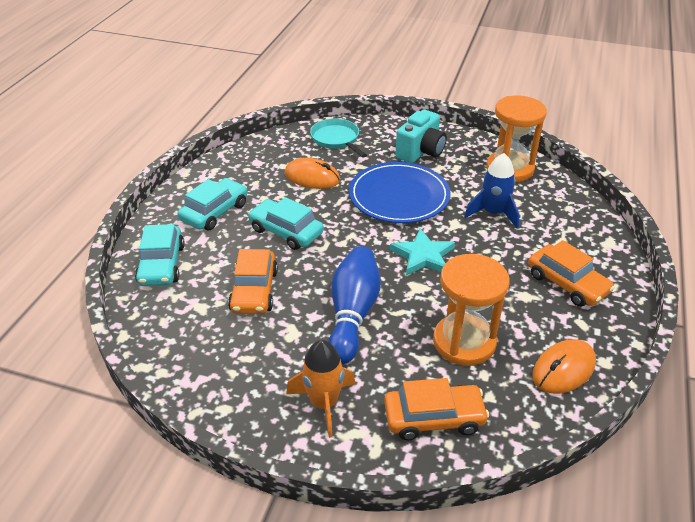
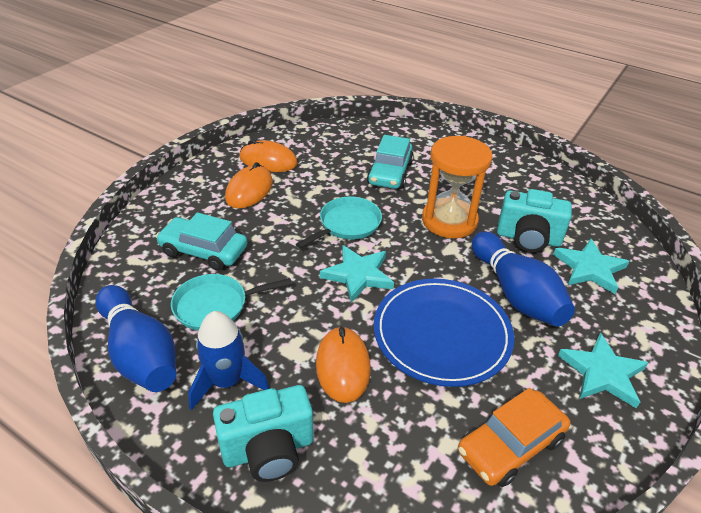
blue bowling pin: [328,246,381,364] = 1 -> [95,285,176,392] [472,232,575,327] = 2
orange car: [228,249,278,314] [384,378,489,440] [528,240,615,307] = 3 -> [458,388,570,487] = 1
orange hourglass: [433,254,509,366] [486,95,547,182] = 2 -> [422,136,493,238] = 1
orange mouse: [284,158,340,189] [532,339,596,394] = 2 -> [225,162,273,209] [239,139,298,172] [316,326,371,403] = 3
orange rocket: [286,340,355,438] = 1 -> none = 0
turquoise camera: [395,110,447,163] = 1 -> [213,385,313,482] [497,189,572,252] = 2
turquoise car: [135,224,185,286] [178,178,248,230] [248,197,324,250] = 3 -> [156,212,247,270] [367,135,414,189] = 2
turquoise pan: [310,118,367,158] = 1 -> [171,274,292,331] [296,197,382,248] = 2
turquoise star: [390,228,455,275] = 1 -> [320,245,394,303] [553,239,629,294] [558,333,648,409] = 3

